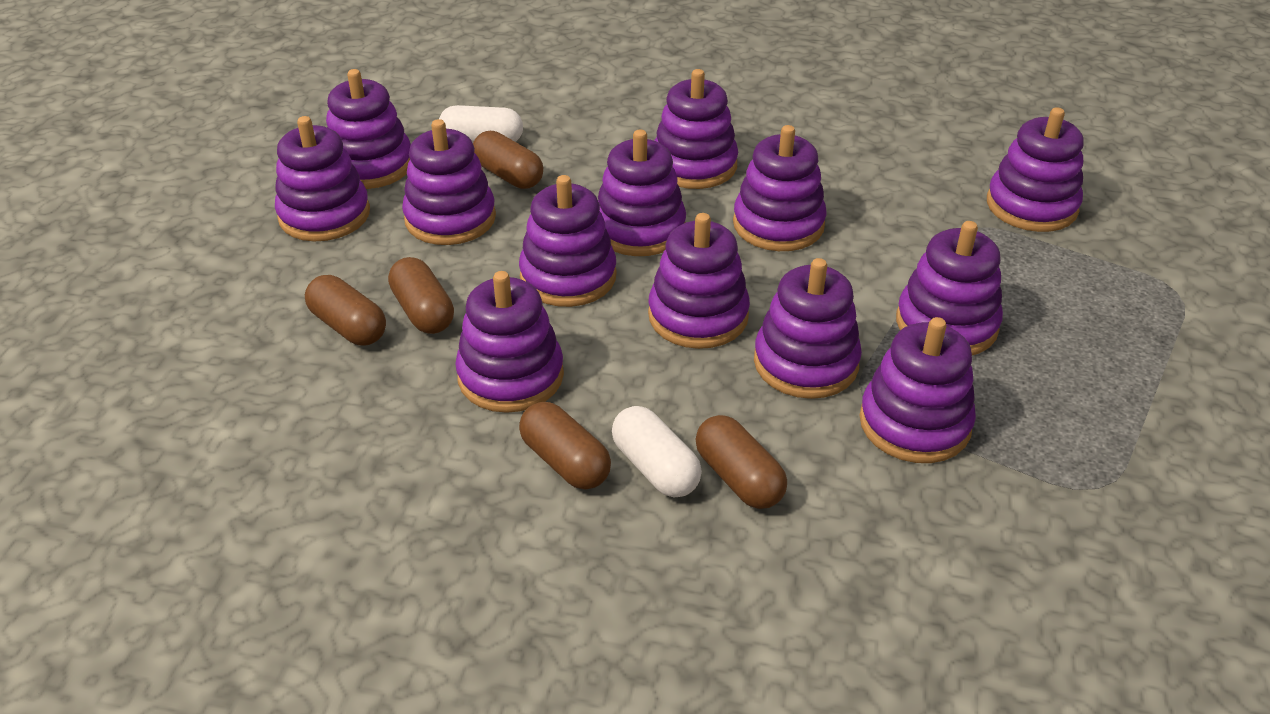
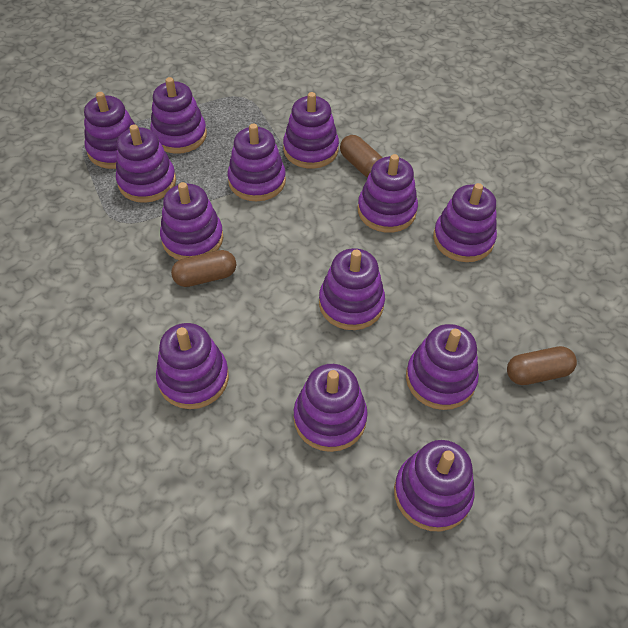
brown capsule: [305,275,386,346] [388,257,454,334] [473,131,543,189] [519,402,611,490] [695,415,787,509] = 5 -> [171,250,236,287] [340,135,383,177] [507,346,577,385] = 3
white capsule: [439,105,523,143] [612,406,702,498] = 2 -> none = 0

